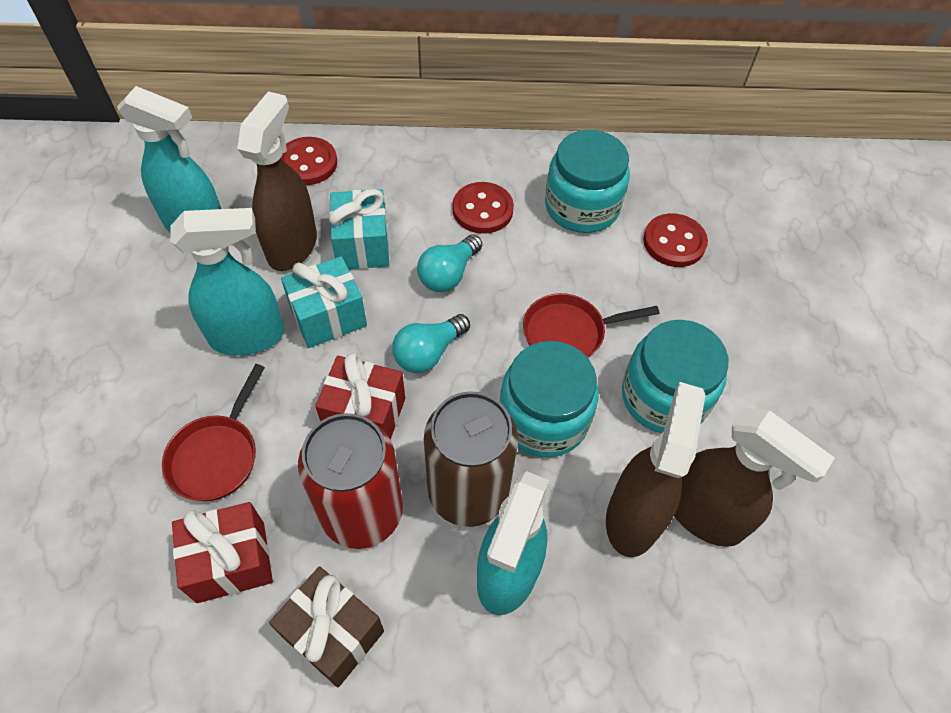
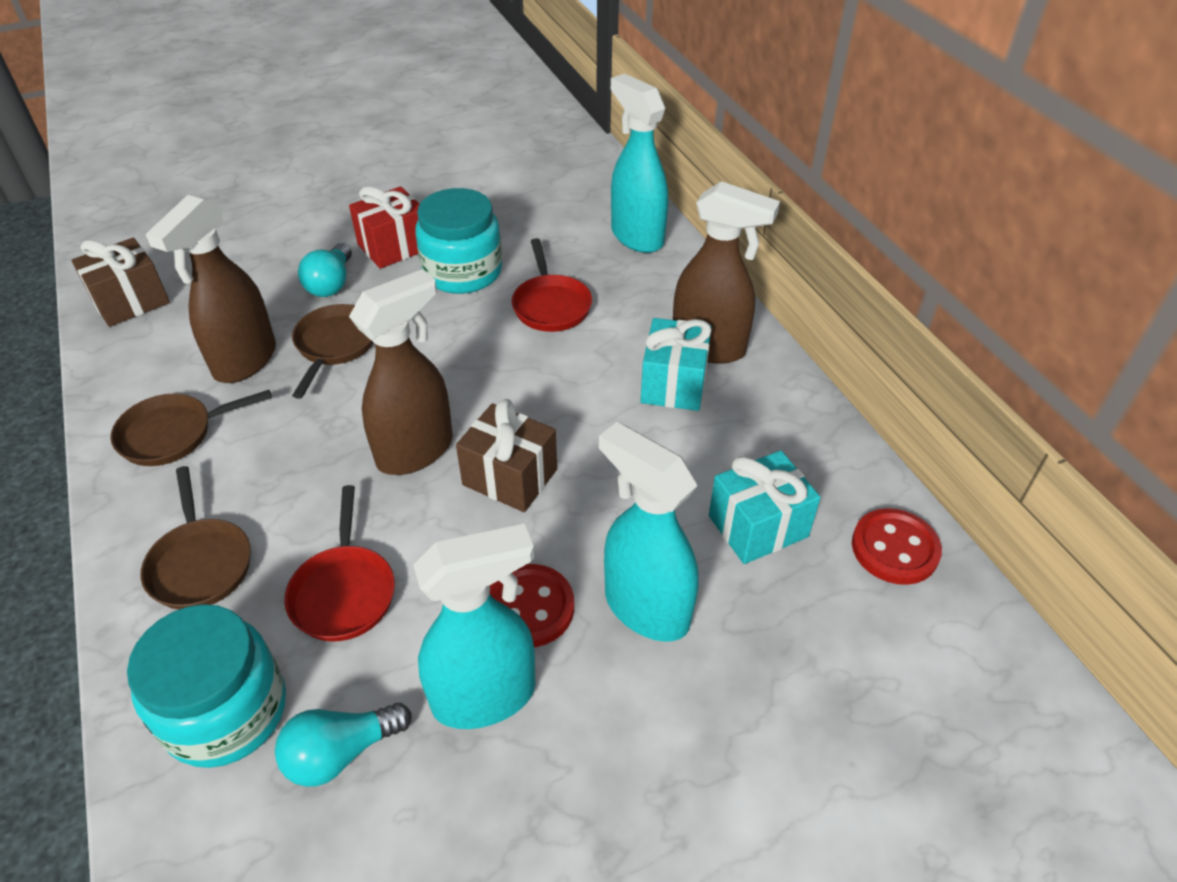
brown can: [424,391,518,527] = 1 -> none = 0
brown gift: [269,567,384,687] = 1 -> [72,238,170,327] [456,399,557,512] = 2
brown pan: none = 0 -> [110,390,272,466] [140,466,251,610] [292,304,374,399] = 3
red button: [281,137,337,185] [453,182,514,234] [643,213,708,267] = 3 -> [490,564,574,647] [852,508,942,585] = 2
red can: [298,413,403,549] = 1 -> none = 0
red gift: [172,502,273,603] [315,353,405,439] = 2 -> [349,186,420,269] = 1
turquoise jar: [500,341,599,457] [545,130,630,233] [622,320,728,433] = 3 -> [127,604,286,768] [415,188,502,294] = 2

